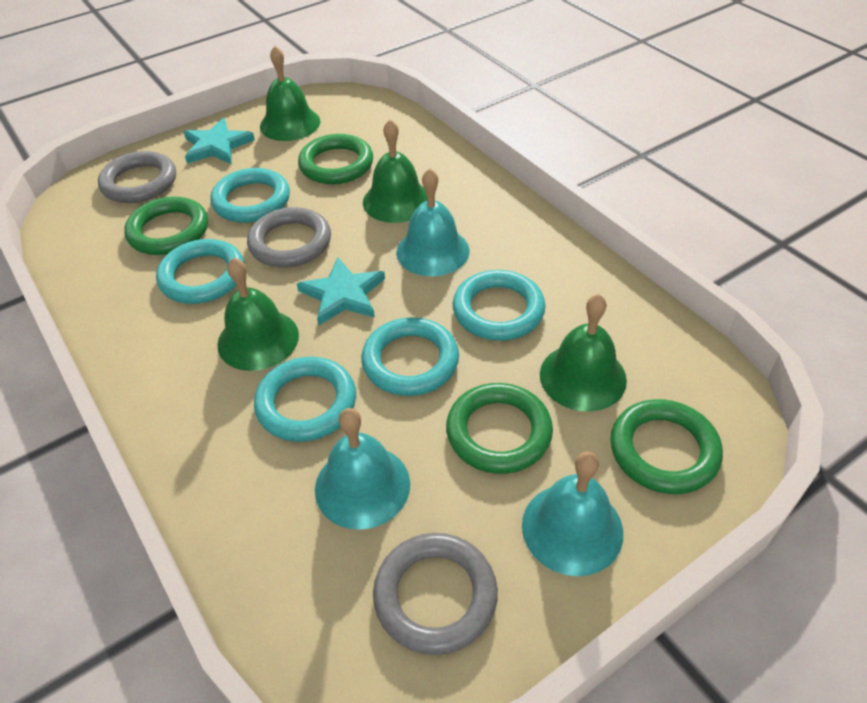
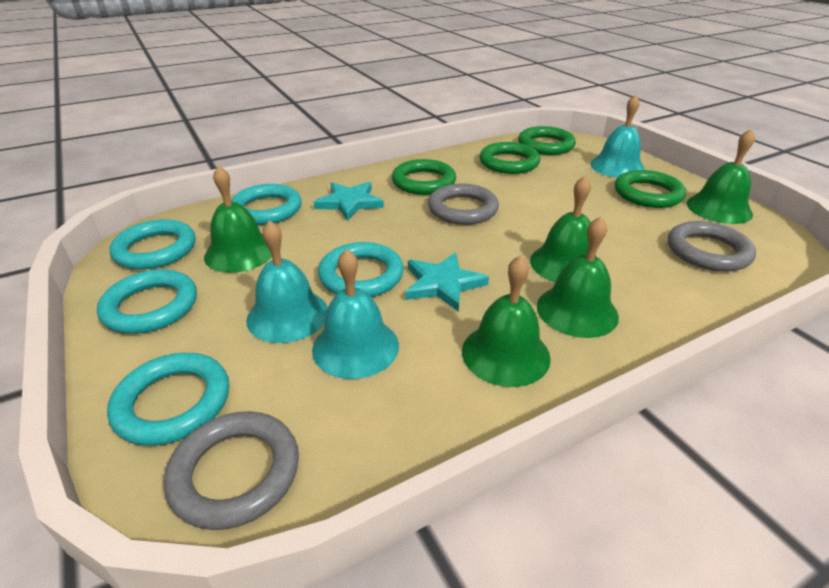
green bell: [217,257,299,371] [260,46,320,141] [363,119,427,223] [540,294,627,412] = 4 -> [204,166,272,273] [462,255,551,387] [530,176,597,282] [537,216,619,338] [686,129,755,224] = 5

